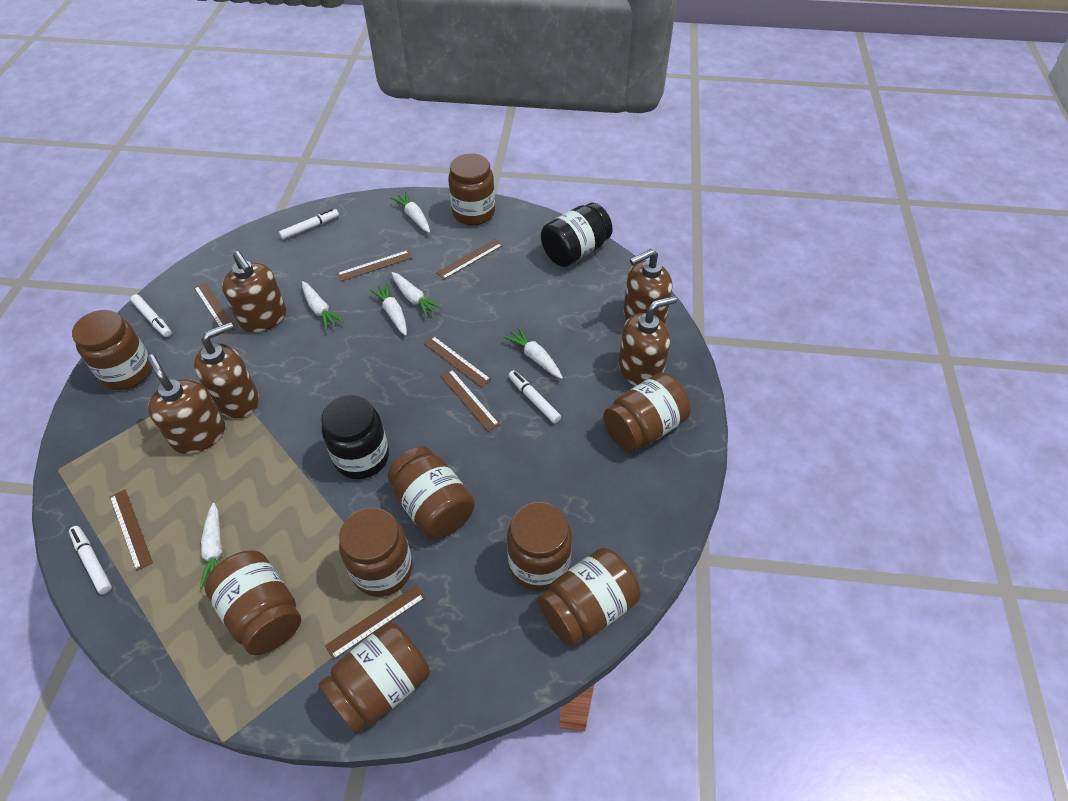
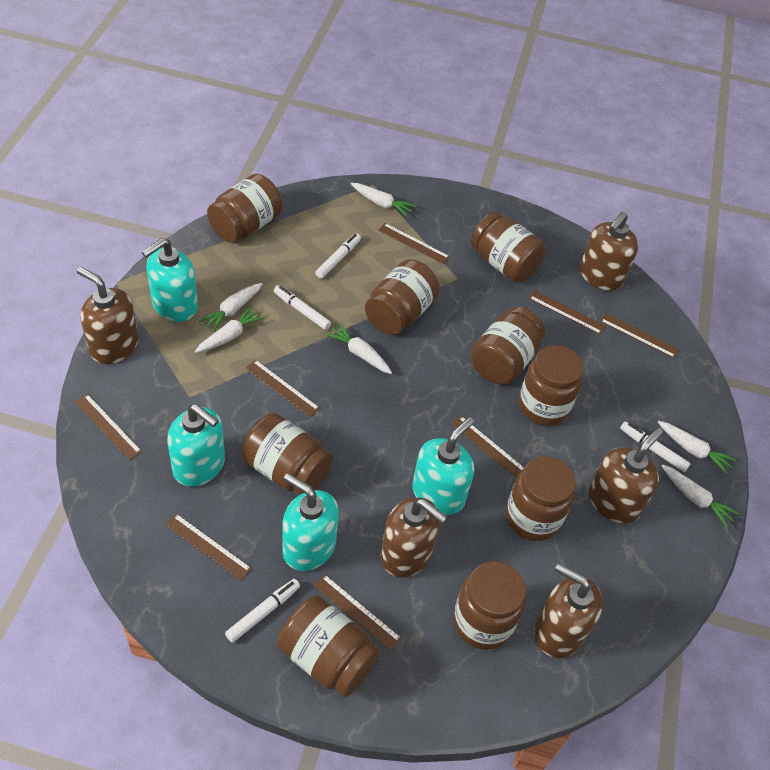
black jar: [321,395,389,479] [541,203,613,267] = 2 -> none = 0
brown ruler: [110,489,153,571] [194,282,237,335] [325,585,425,660] [337,250,412,281] [424,336,491,388] [436,239,503,280] [440,369,500,432] = 7 -> [75,394,142,460] [165,514,252,580] [246,360,320,417] [314,574,402,650] [378,223,450,264] [452,416,524,478] [529,290,606,335] [600,313,679,358] = 8
turquoise soap dispenser: none = 0 -> [142,238,198,322] [167,404,225,487] [282,473,339,571] [412,417,474,515] = 4

